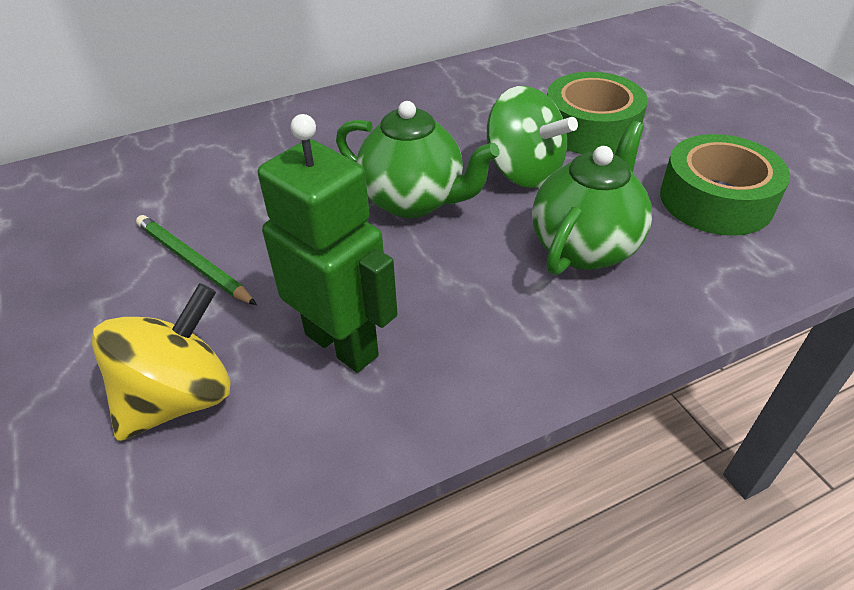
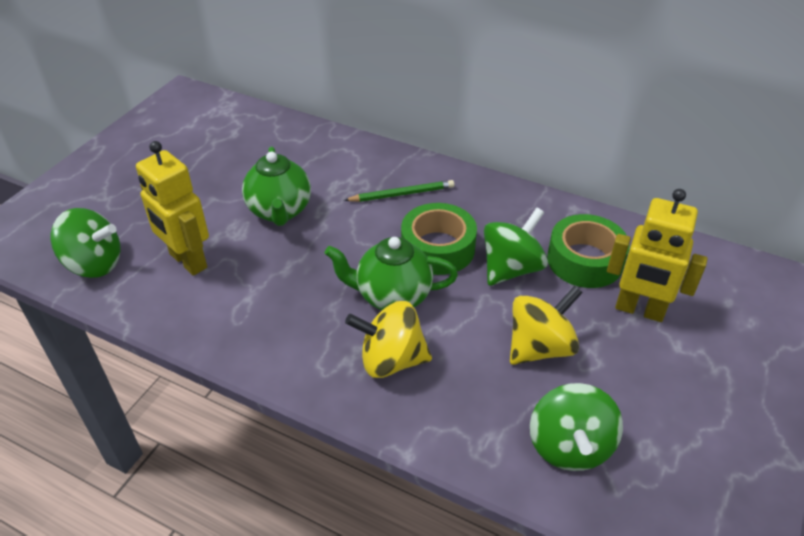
green robot: [258,114,397,373] = 1 -> none = 0
green spinning top: [487,86,578,188] = 1 -> [51,208,120,278] [484,207,548,286] [530,383,623,471] = 3
yellow robot: none = 0 -> [136,141,209,276] [607,189,707,322] = 2
yellow spinning top: [92,283,231,441] = 1 -> [345,301,432,378] [510,286,583,365] = 2

